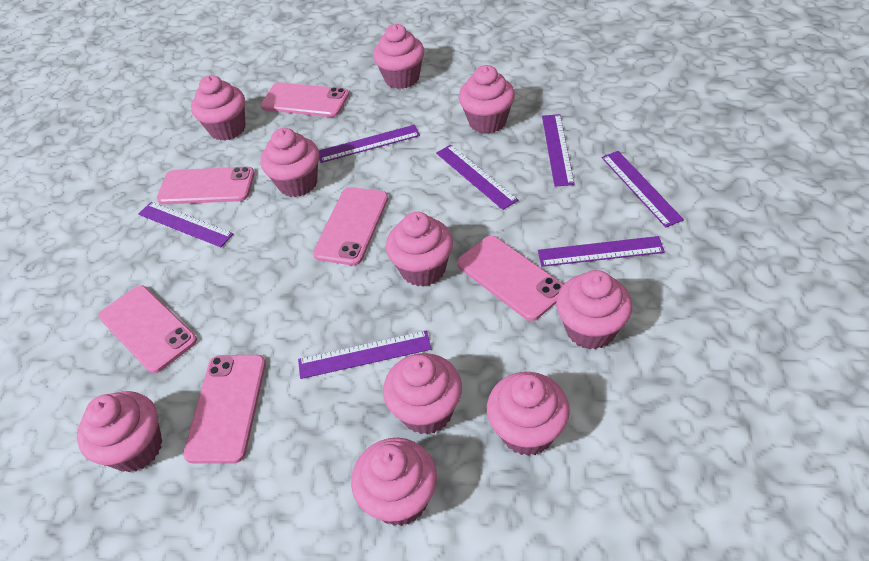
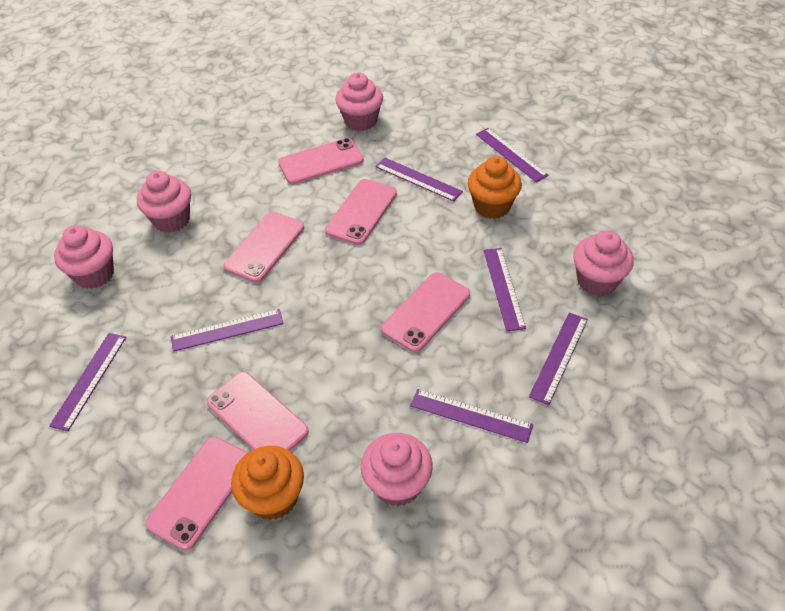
orange cupcake: none = 0 -> [231,446,304,520] [468,156,522,219] = 2
pink cupcake: [77,391,162,473] [191,75,245,141] [261,128,319,197] [351,438,437,526] [373,24,424,89] [383,353,462,435] [386,212,453,287] [458,65,515,134] [487,372,570,456] [556,270,632,349] = 10 -> [54,225,114,289] [137,171,191,233] [335,72,383,131] [361,433,433,506] [573,230,634,296] = 5

